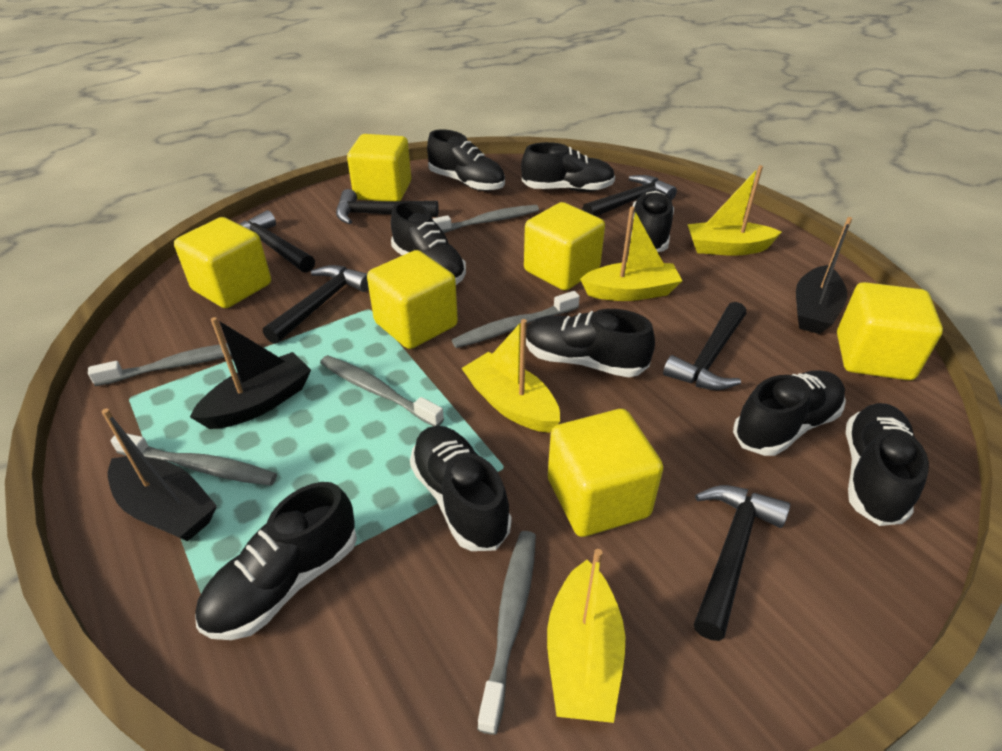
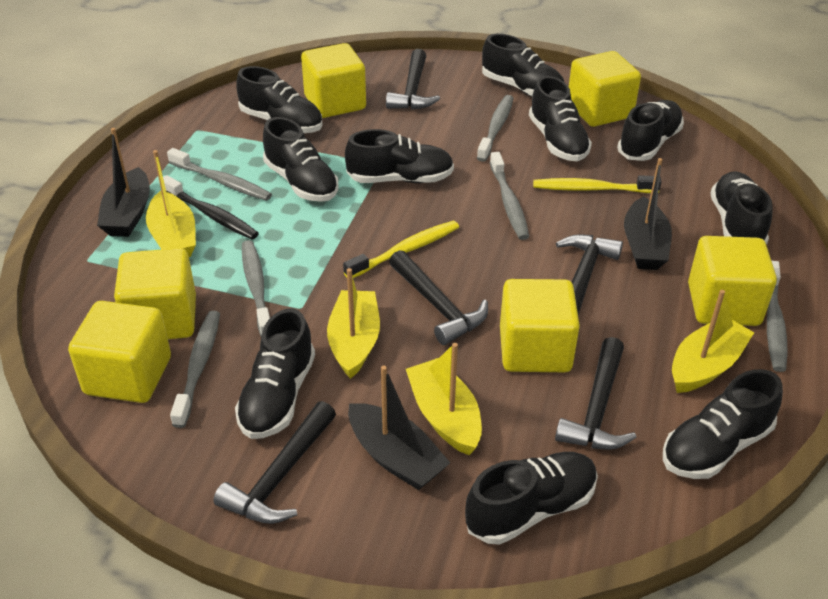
black hammer: [239,210,315,273] [263,265,369,344] [336,189,439,224] [582,175,677,216] [663,302,746,390] [694,485,790,641] = 6 -> [213,401,336,524] [386,49,440,110] [389,250,488,345] [555,337,637,450] [556,234,623,315] = 5
black shoe: [195,482,357,640] [391,201,466,285] [410,426,512,551] [427,129,505,191] [521,142,615,192] [526,309,655,377] [631,189,674,252] [733,370,846,456] [846,403,929,526] = 9 -> [235,309,315,439] [236,66,323,133] [263,117,339,202] [345,129,454,183] [465,452,598,545] [482,34,564,97] [529,76,592,161] [617,100,684,161] [663,369,783,479] [710,171,773,245] = 10
black toothbrush: none = 0 -> [163,175,259,239] = 1
yellow toothbrush: none = 0 -> [343,221,459,278] [533,175,662,193] = 2

